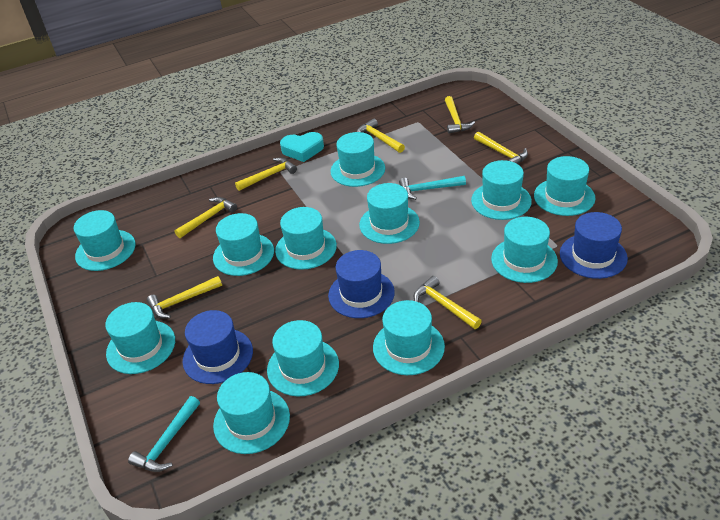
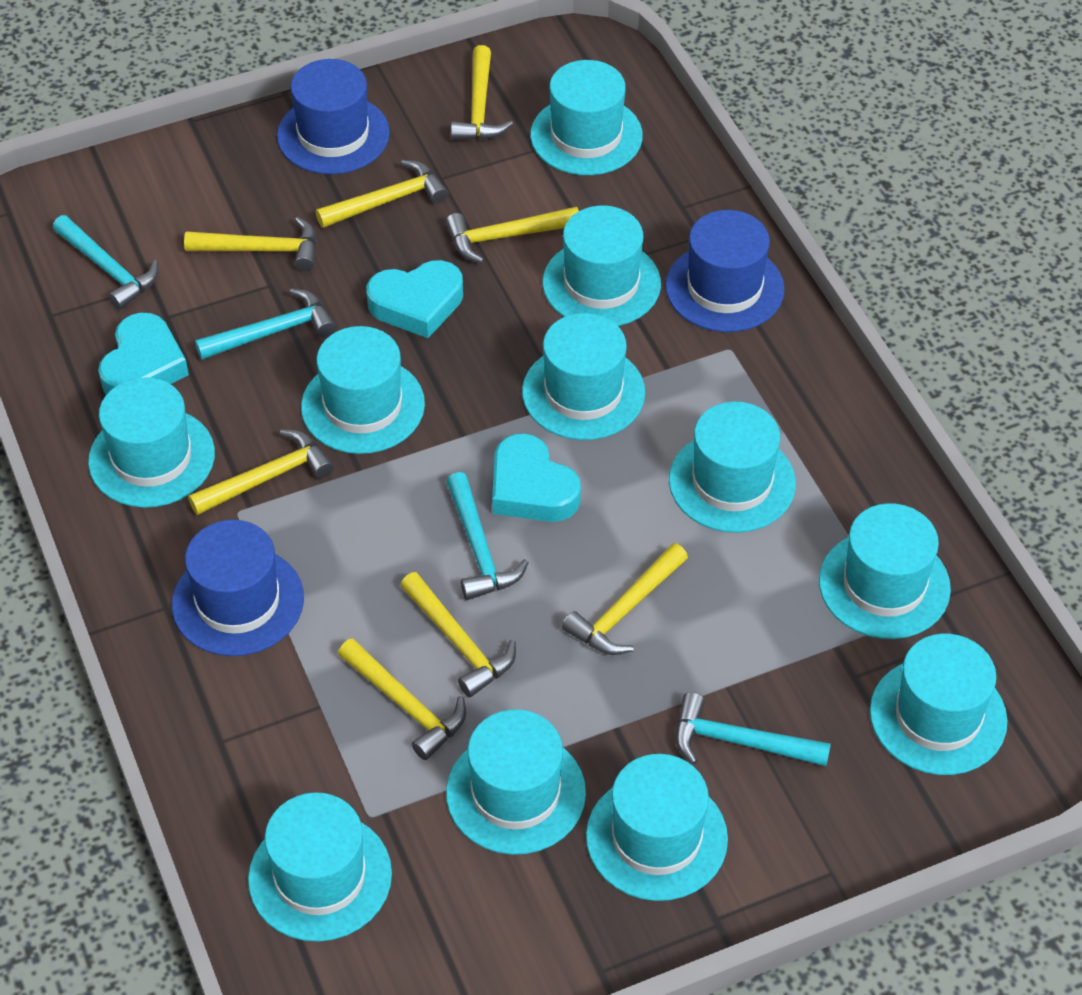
turquoise hammer: [128,396,200,472] [399,176,466,200] = 2 -> [53,215,159,310] [195,288,336,360] [446,472,529,600] [676,692,831,766] = 4
turquoise hat: [74,210,136,271] [105,302,175,374] [213,213,274,276] [213,372,290,454] [267,320,339,396] [275,207,337,270] [331,132,385,187] [359,183,420,244] [373,300,445,375] [471,160,532,220] [491,217,558,283] [534,156,595,216] = 12 -> [88,377,215,508] [248,792,392,942] [301,326,425,454] [446,709,586,855] [522,313,645,440] [530,60,643,175] [542,205,661,326] [586,754,728,901] [669,401,796,533] [819,503,951,639] [870,634,1008,775] = 11
turquoise heart: [280,132,324,162] = 1 -> [98,313,189,395] [366,260,463,338] [492,433,581,522] = 3
yellow hammer: [147,276,222,318] [174,197,237,238] [235,157,297,191] [357,119,405,153] [414,276,482,329] [445,96,475,134] [474,132,528,164] = 7 -> [184,217,317,271] [188,429,334,515] [316,160,448,228] [338,638,466,760] [400,572,516,697] [445,207,579,263] [451,45,513,141] [562,543,688,655] = 8

